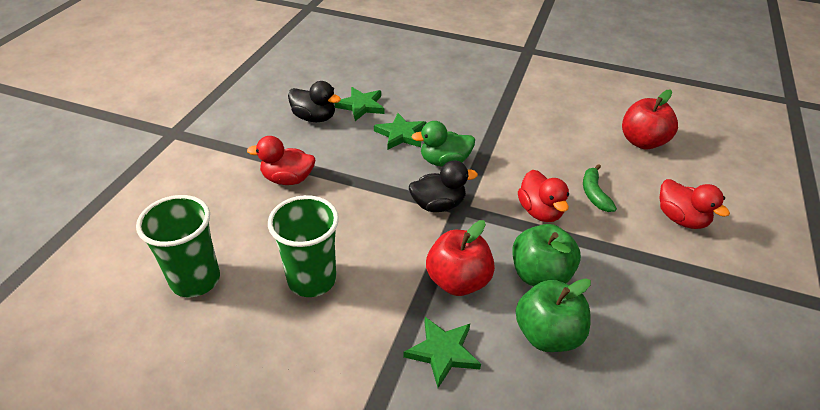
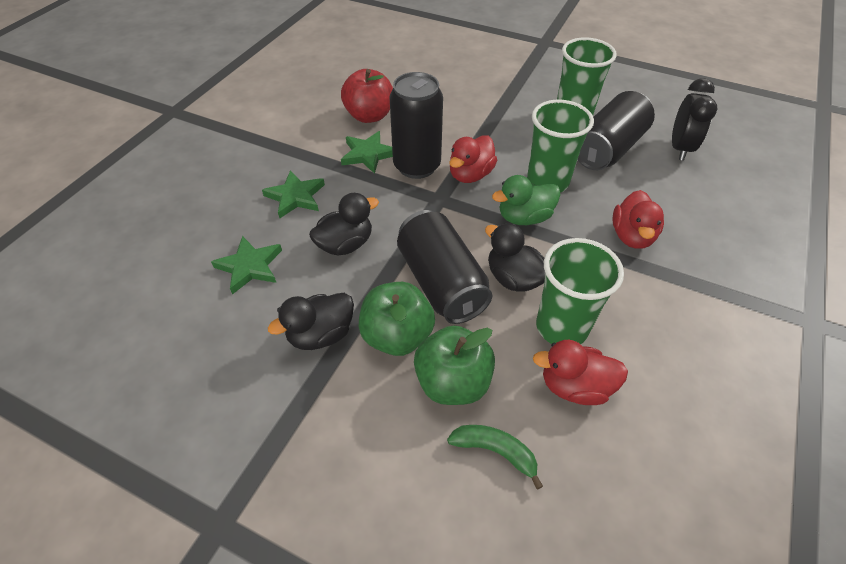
black can: none = 0 -> [389,72,443,179] [397,210,492,324] [578,91,655,170] = 3
black clock: none = 0 -> [672,78,717,161] = 1
black duck: [288,81,341,122] [409,160,478,212] = 2 -> [268,293,354,350] [309,193,379,256] [485,223,545,292] = 3
green cup: [136,195,220,298] [268,195,339,297] = 2 -> [527,100,594,192] [536,238,624,344] [557,37,617,115] = 3
red apple: [426,220,495,296] [622,89,678,149] = 2 -> [341,69,393,123] = 1

